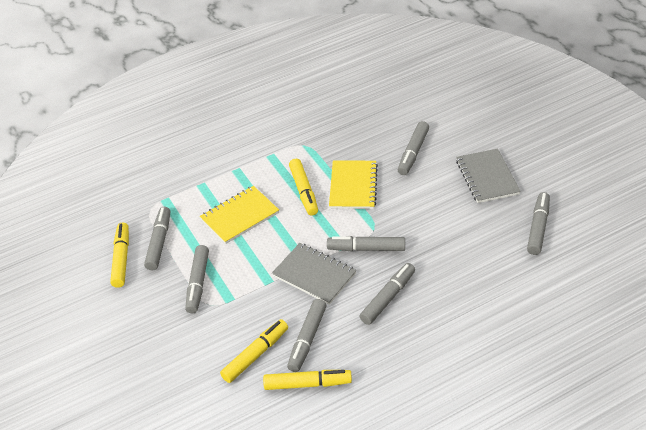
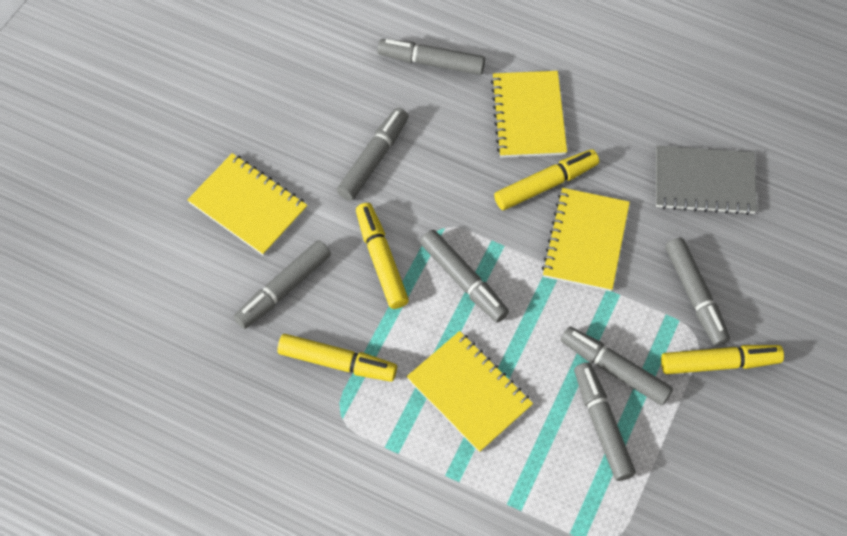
grey notebook: [272,243,356,305] [456,148,521,203] = 2 -> [656,146,757,215] = 1
yellow notebook: [200,186,279,244] [329,160,378,209] = 2 -> [187,153,308,256] [407,331,533,453] [491,71,567,158] [542,188,630,291] = 4

